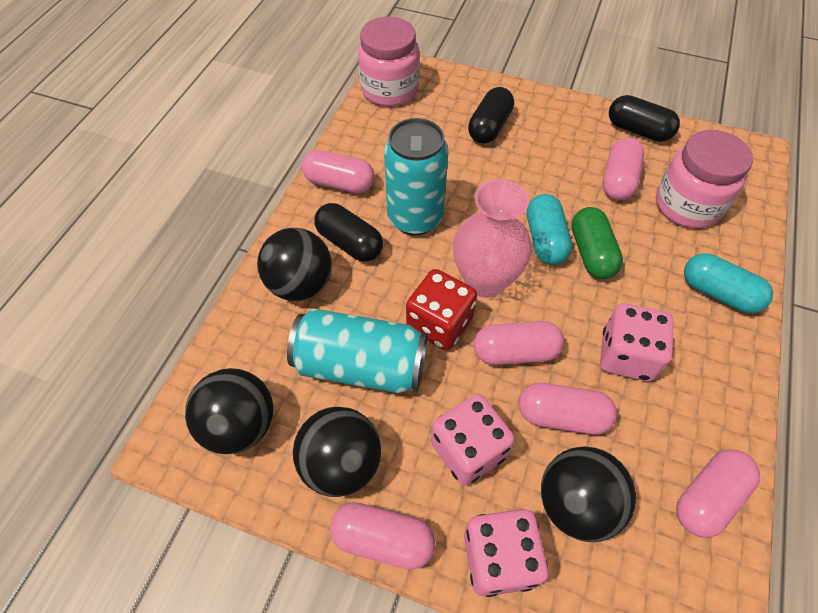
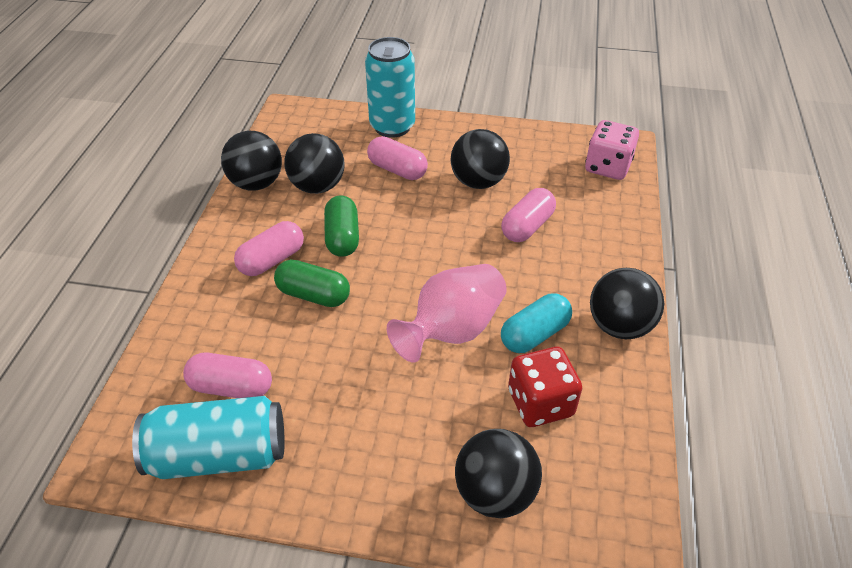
black ball: [185,368,274,454] [257,228,332,301] [293,407,381,497] [541,447,636,542] = 4 -> [221,131,282,191] [284,133,344,194] [450,129,510,189] [455,429,542,518] [590,268,664,339] = 5
black capsule: [314,203,383,262] [468,87,514,144] [609,95,680,142] = 3 -> none = 0
green capsule: [571,207,623,279] = 1 -> [274,260,350,307] [324,195,359,257] = 2
pink capsule: [302,150,375,193] [330,502,435,570] [474,321,564,365] [519,383,617,435] [603,138,644,200] [676,449,760,538] = 6 -> [183,353,272,398] [234,221,304,276] [367,136,428,180] [501,188,556,242] = 4
pink dice: [431,394,515,485] [464,509,548,597] [600,303,674,382] = 3 -> [585,120,639,180] = 1
pink jar: [358,17,420,107] [656,130,753,228] = 2 -> none = 0
turquoise capsule: [527,194,572,265] [684,253,773,313] = 2 -> [501,293,572,353] = 1

